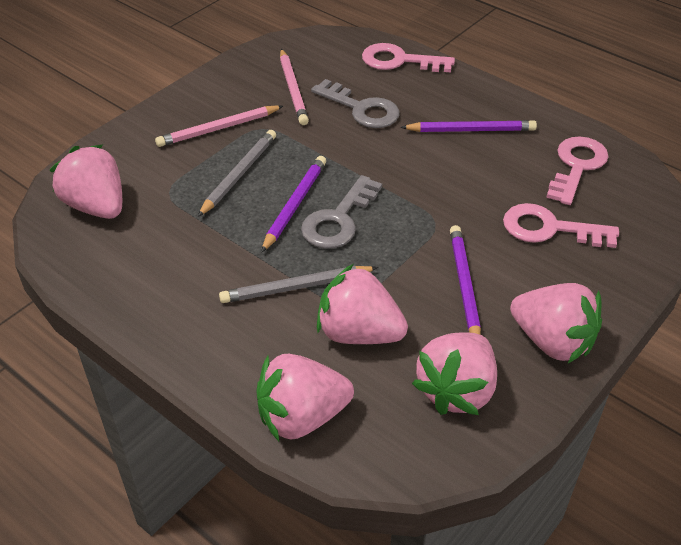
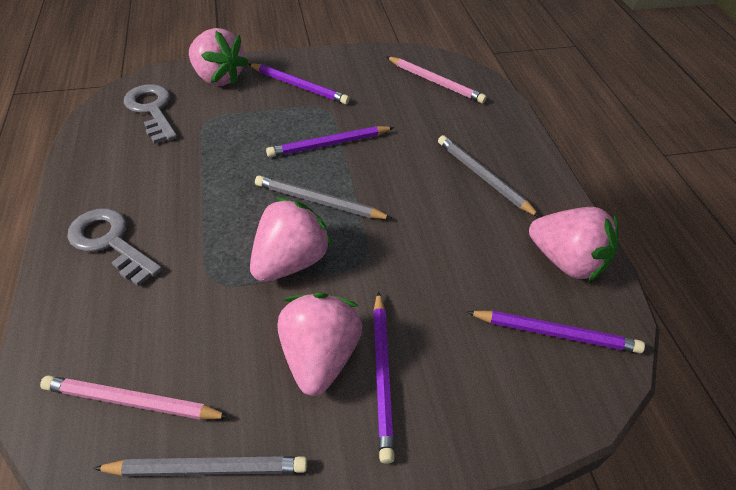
grey pencil: [198,130,276,217] [219,266,378,303] = 2 -> [93,456,307,477] [255,176,393,219] [438,135,540,217] = 3
pink key: [362,43,455,72] [503,203,619,248] [546,136,609,205] = 3 -> none = 0
pink strawberry: [50,145,122,219] [256,354,354,441] [317,264,408,344] [412,333,497,415] [510,283,602,363] = 5 -> [189,28,249,86] [250,197,333,282] [277,293,362,396] [529,207,618,282] = 4
purple pencil: [261,156,326,253] [400,120,537,132] [450,225,481,334] = 3 -> [248,63,350,104] [266,126,394,157] [373,291,395,464] [467,310,645,353] = 4

